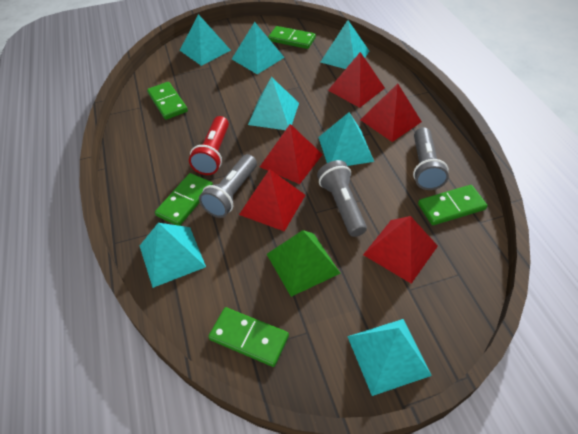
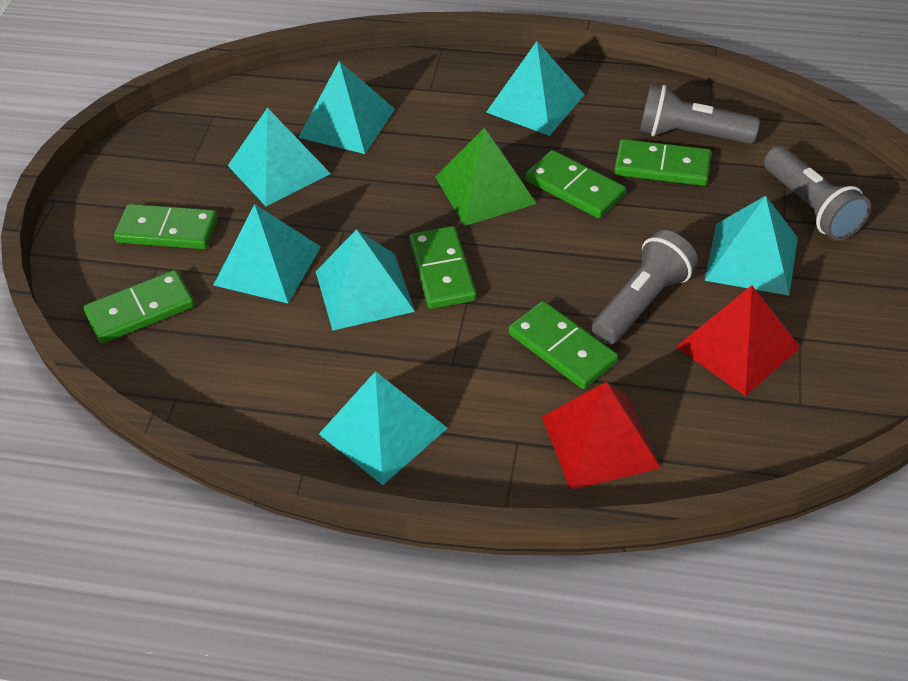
green domino: [147,82,188,120] [155,173,213,226] [208,307,289,367] [268,26,316,49] [418,185,487,225] = 5 -> [83,270,195,344] [114,204,218,249] [409,226,477,309] [509,301,618,389] [525,150,626,218] [614,139,711,186] = 6
red flashlight: [189,116,229,175] = 1 -> none = 0
red pyramid: [239,169,305,232] [260,124,323,184] [328,52,385,108] [360,83,422,142] [363,216,438,284] = 5 -> [542,382,660,490] [676,285,801,396] = 2

